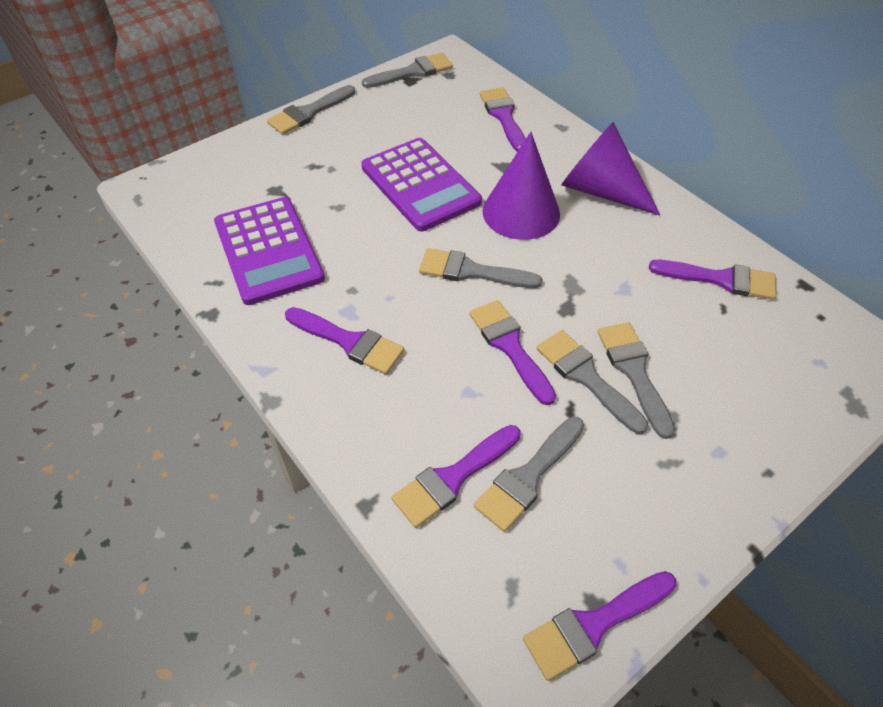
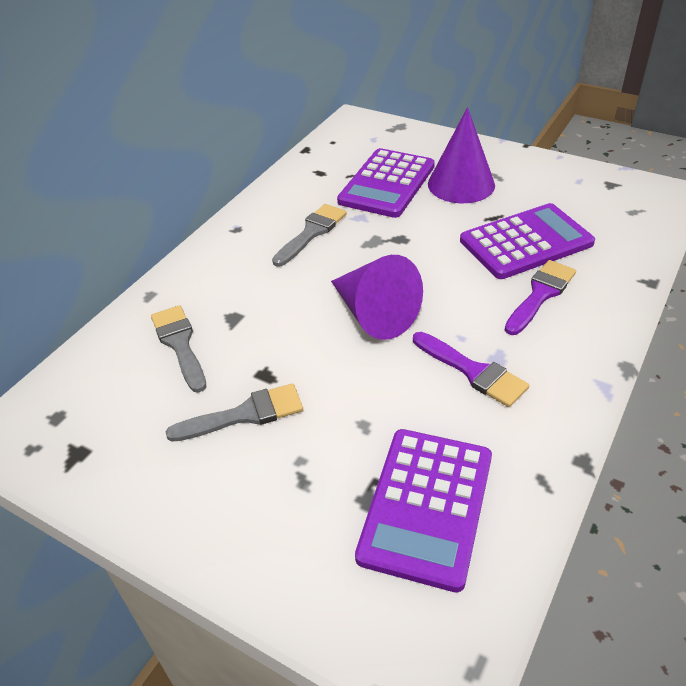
grey brush: [267,85,355,135] [362,53,453,88] [419,248,542,288] [474,417,584,532] [537,330,648,434] [598,322,675,439] = 6 -> [151,305,206,393] [165,383,303,442] [272,204,347,267] = 3
purple brush: [285,307,404,374] [391,425,521,528] [469,300,556,405] [480,87,525,152] [523,571,677,681] [649,260,776,300] = 6 -> [413,332,529,407] [505,260,576,335] = 2
purple calculator: [214,197,325,305] [361,138,482,231] = 2 -> [337,148,435,218] [355,429,492,593] [460,203,595,279] = 3

